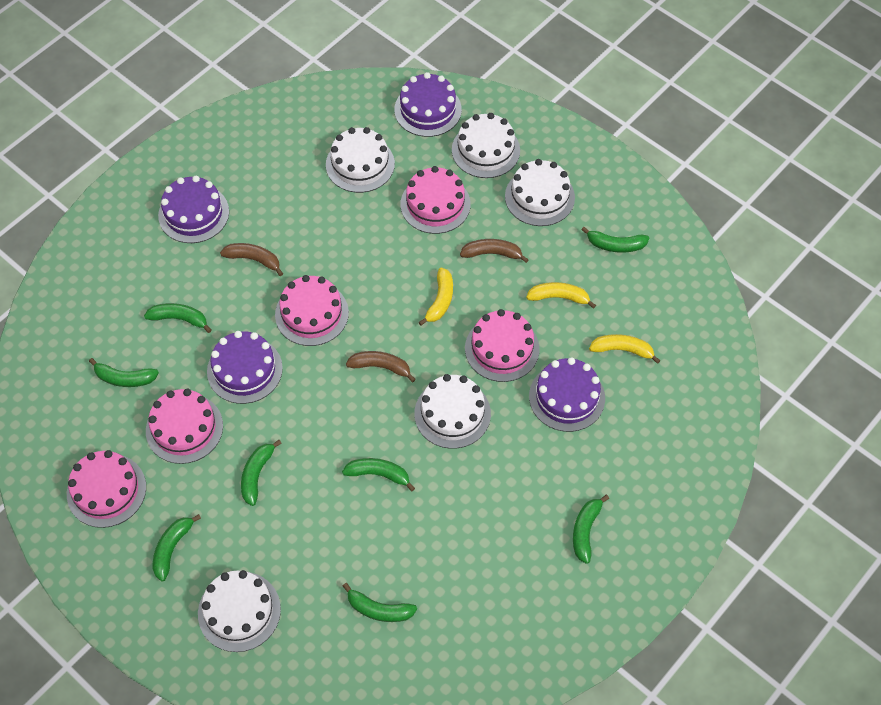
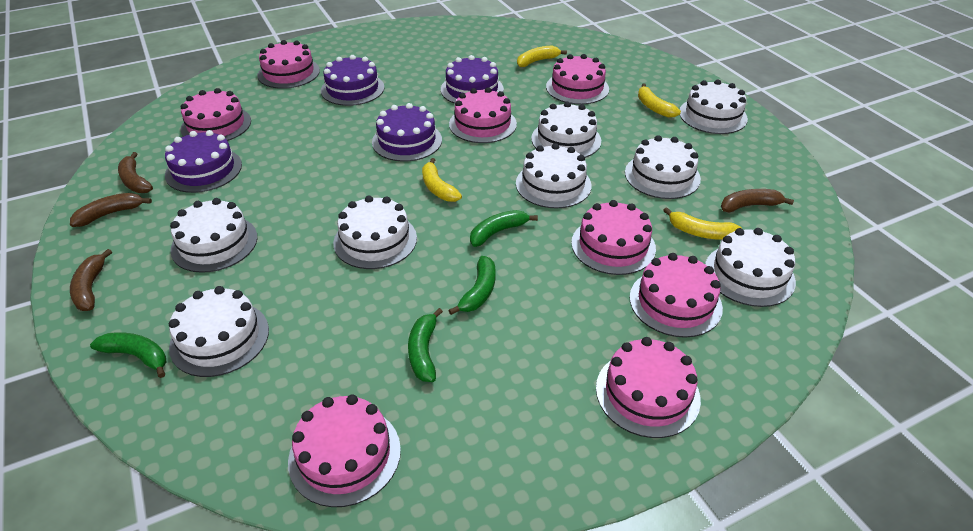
brown banana: [220,243,283,276] [346,351,416,382] [460,239,529,263] = 3 -> [70,193,152,227] [70,249,112,311] [118,152,153,193] [721,189,794,212] = 4
green banana: [89,358,159,387] [144,303,212,333] [153,514,201,582] [241,440,282,506] [342,458,415,491] [343,583,417,622] [573,495,609,564] [581,227,649,253] = 8 -> [90,332,166,378] [408,308,443,382] [448,256,495,315] [470,210,538,247] = 4
pink cake: [67,450,146,528] [146,389,223,464] [275,275,349,346] [400,166,471,234] [465,309,539,382] = 5 -> [181,88,251,141] [257,40,320,89] [288,394,401,507] [449,87,517,143] [546,54,609,104] [571,200,656,275] [596,337,701,438] [629,253,723,338] = 8
white cake: [198,570,281,652] [326,127,395,193] [414,374,491,449] [452,113,520,178] [505,159,575,226] = 5 -> [169,286,269,377] [170,198,258,273] [333,196,417,269] [516,143,592,208] [531,102,601,158] [625,135,701,199] [680,80,748,134] [705,228,796,307] = 8
yellow banana: [419,268,453,326] [526,282,596,309] [589,334,661,364] = 3 -> [422,158,462,202] [517,46,567,67] [638,83,681,118] [663,207,742,240] = 4

